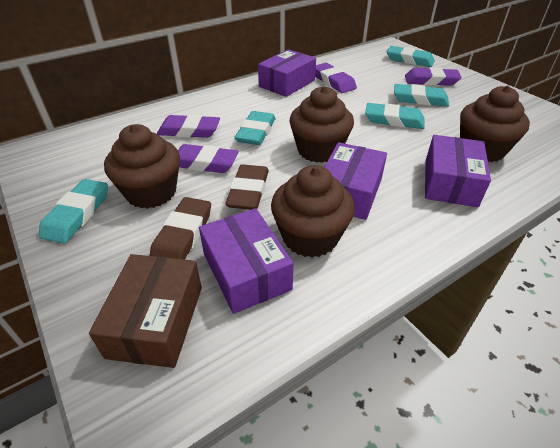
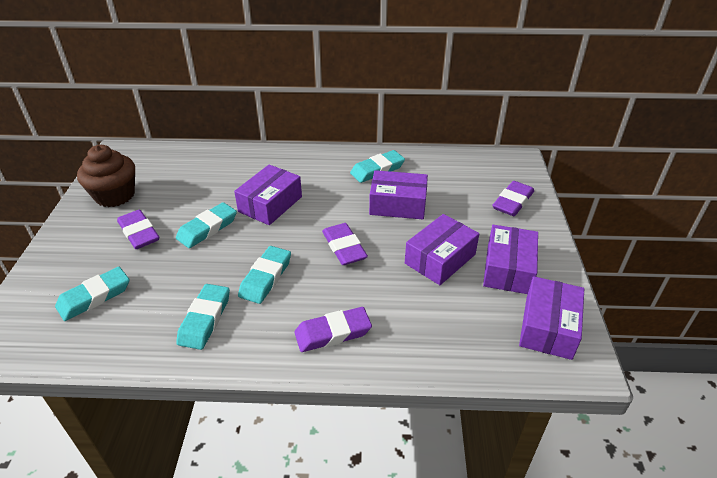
brown box: [89,254,202,368] = 1 -> none = 0
brown cupcake: [104,124,180,209] [271,165,355,258] [289,86,354,163] [460,86,530,162] = 4 -> [77,145,135,207] = 1
brown eraser: [150,197,211,260] [225,164,269,210] = 2 -> none = 0
purple box: [199,208,294,314] [258,49,316,97] [324,142,387,220] [425,135,491,207] = 4 -> [234,164,302,225] [369,170,428,219] [405,214,479,285] [483,225,538,294] [519,276,584,360] = 5

